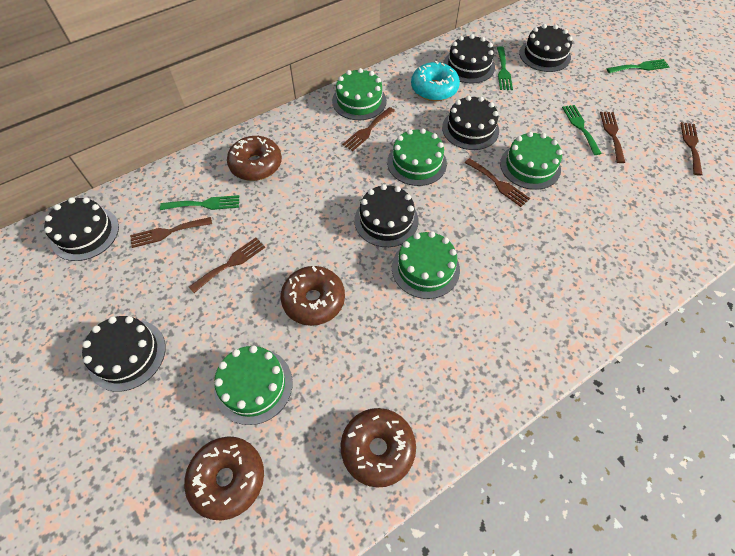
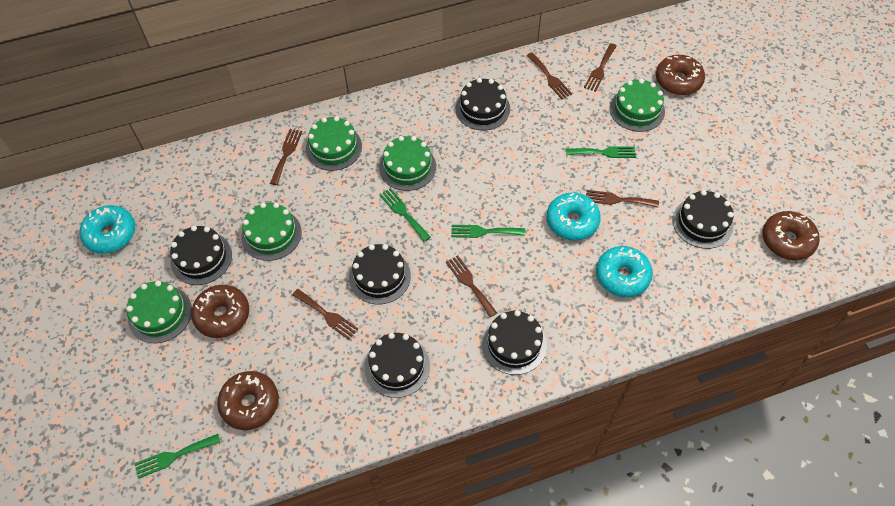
turquoise donut: [411,61,460,101] = 1 -> [79,205,135,254] [547,192,601,241] [596,246,653,297] = 3

